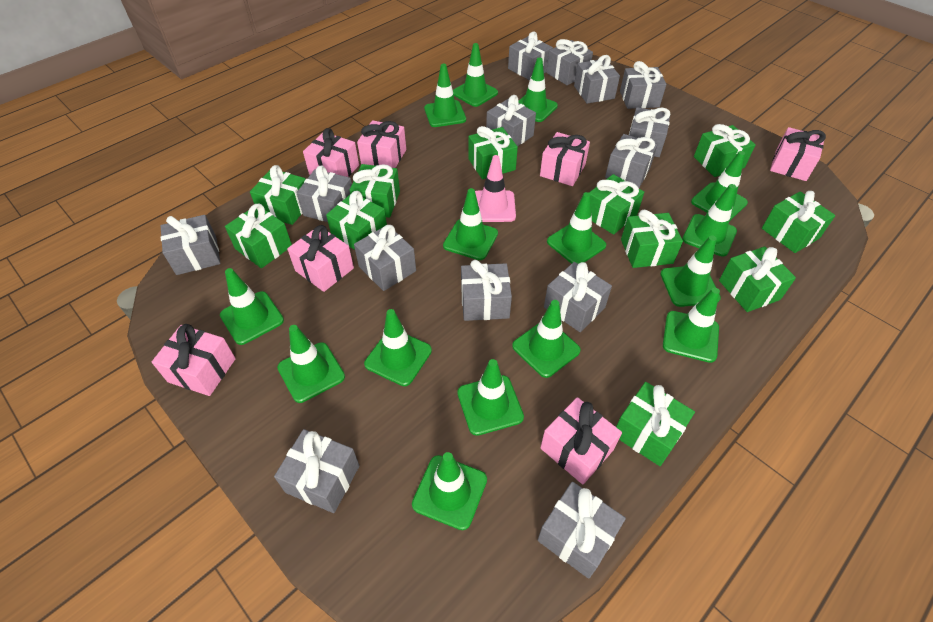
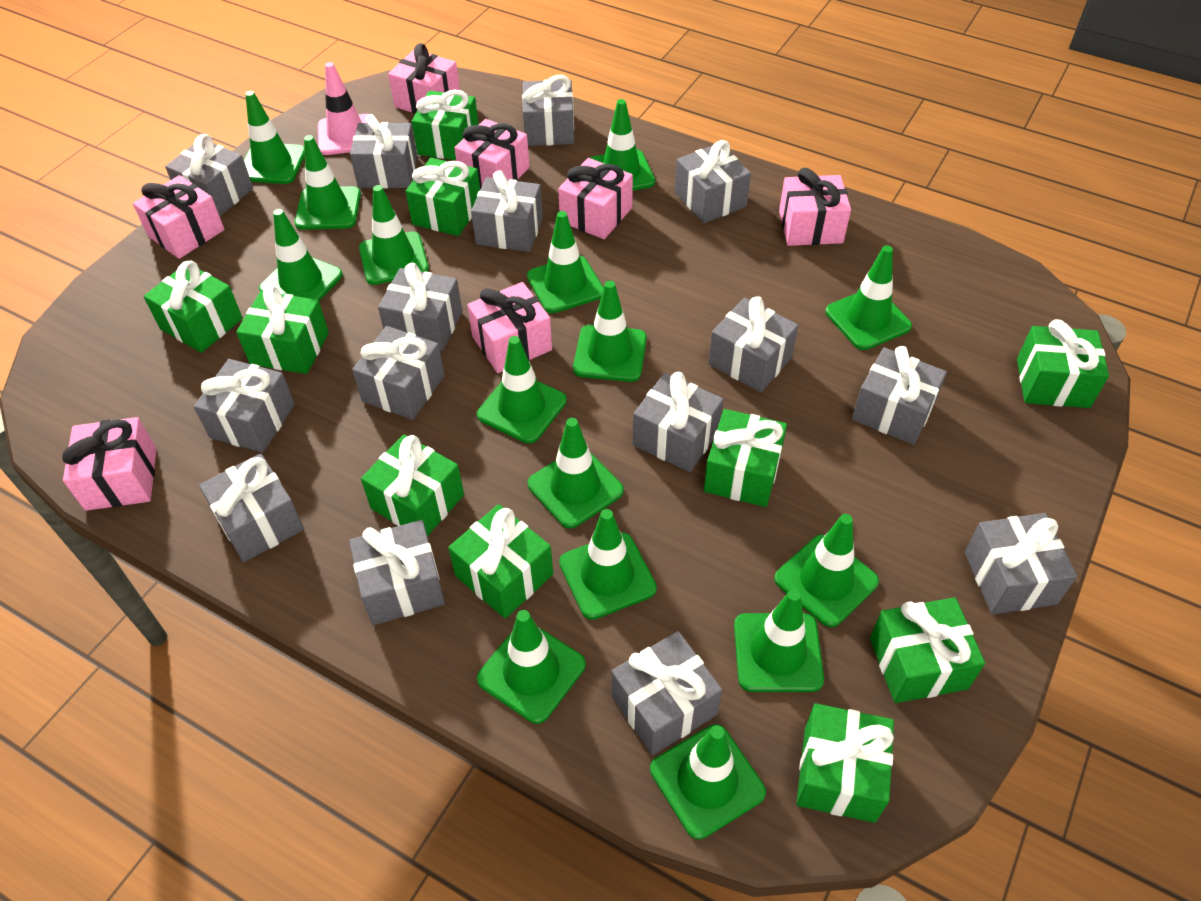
green gift: [225,204,292,268] [250,165,306,225] [326,191,387,250] [350,164,400,218] [468,126,518,179] [589,174,644,235] [616,382,695,466] [621,210,683,268] [694,124,756,177] [719,247,796,312] [762,191,835,253] = 11 -> [144,261,243,353] [236,285,329,374] [361,434,464,536] [405,158,480,236] [411,90,479,160] [448,504,553,619] [704,409,787,507] [796,704,894,823] [870,597,985,703] [1017,319,1109,408] = 10
grey gift: [161,215,221,275] [274,429,359,513] [297,166,352,222] [354,225,416,291] [461,260,512,321] [486,95,536,146] [508,32,553,80] [538,482,626,579] [544,262,612,332] [546,39,593,85] [574,55,620,104] [605,134,658,188] [620,61,666,109] [629,107,670,157] = 14 -> [165,134,253,216] [194,359,295,453] [199,453,304,562] [349,520,445,625] [350,114,417,188] [352,326,445,420] [378,263,462,351] [471,170,543,252] [522,75,574,146] [611,631,722,755] [633,372,724,472] [675,140,751,223] [709,296,798,392] [852,346,947,445] [965,513,1077,614] = 15

